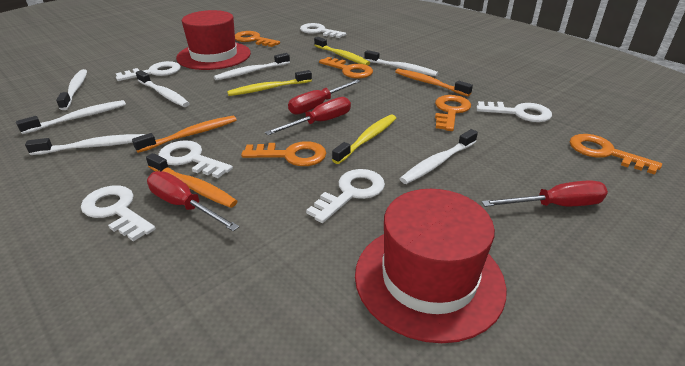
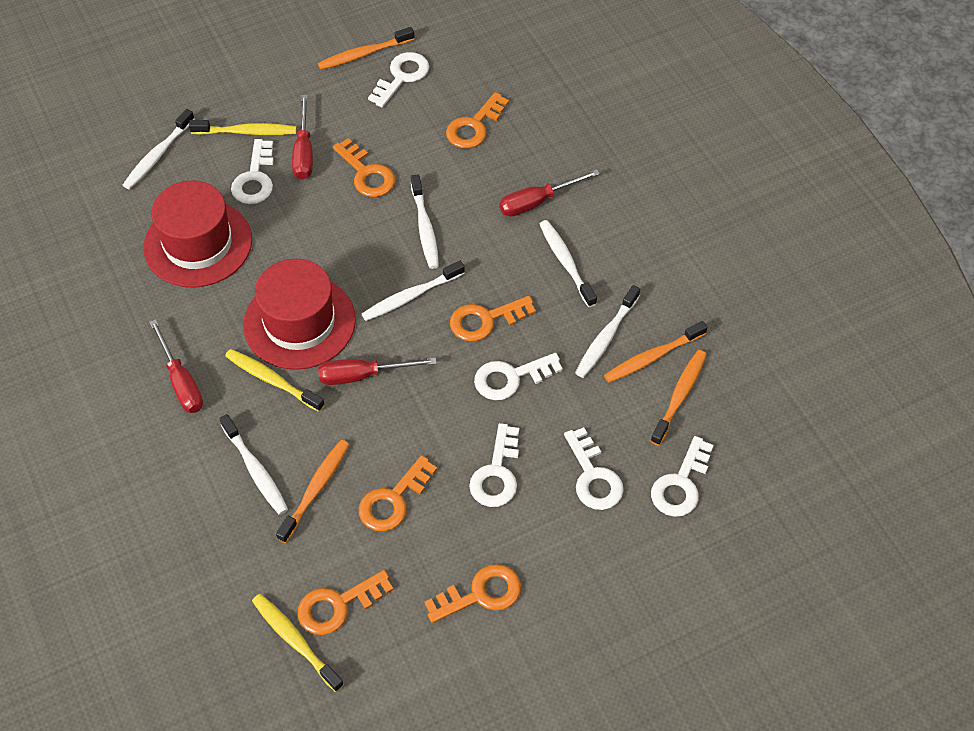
orange key: [235,31,280,47] [241,141,326,166] [319,57,373,79] [435,95,471,131] [570,134,662,175] = 5 -> [298,570,394,635] [333,138,395,197] [359,455,437,531] [424,564,521,623] [446,92,509,149] [450,296,536,342] = 6
orange toothbrush: [132,116,236,153] [146,153,238,208] [395,69,473,97] = 3 -> [276,440,349,543] [318,27,415,70] [604,321,708,383] [650,350,707,446] = 4
white toothbrush: [16,100,126,134] [25,134,145,155] [56,69,87,110] [136,70,190,107] [214,53,290,80] [364,50,438,76] [400,129,478,184] = 7 -> [123,109,195,189] [219,414,288,515] [362,261,465,321] [411,174,439,269] [540,220,597,307] [575,285,640,378] = 6

